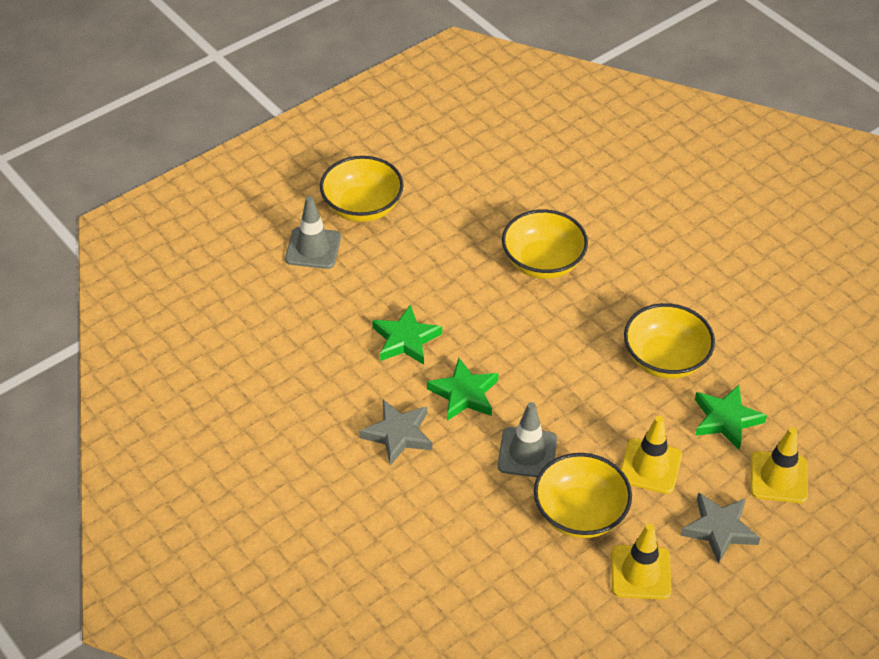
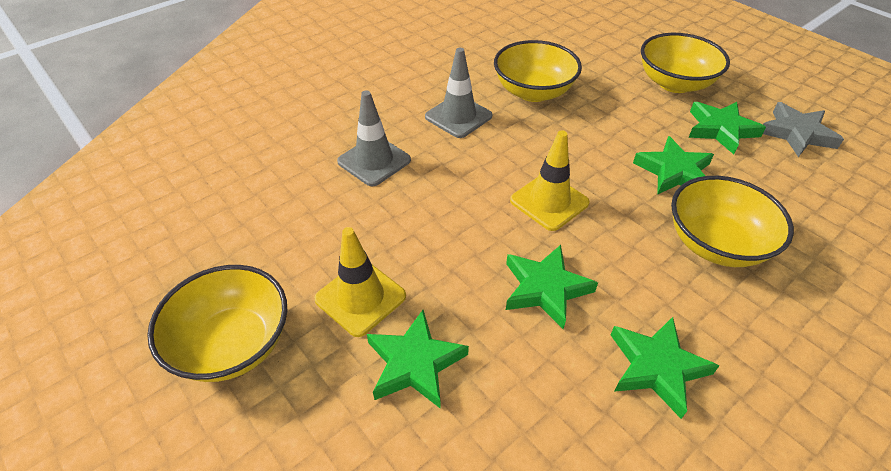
green star: [372,305,442,365] [427,358,499,421] [695,385,767,450] = 3 -> [367,310,469,409] [506,245,598,329] [611,317,719,419] [633,136,714,195] [689,102,766,154] = 5
grey star: [359,400,432,466] [680,492,760,564] = 2 -> [763,102,844,157] = 1
yellow traffic cone: [611,523,672,600] [621,416,682,494] [751,427,808,503] = 3 -> [314,227,406,337] [510,130,589,231] = 2

